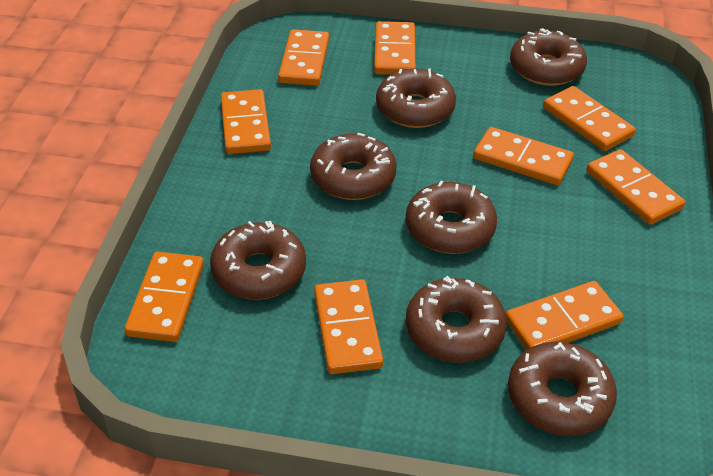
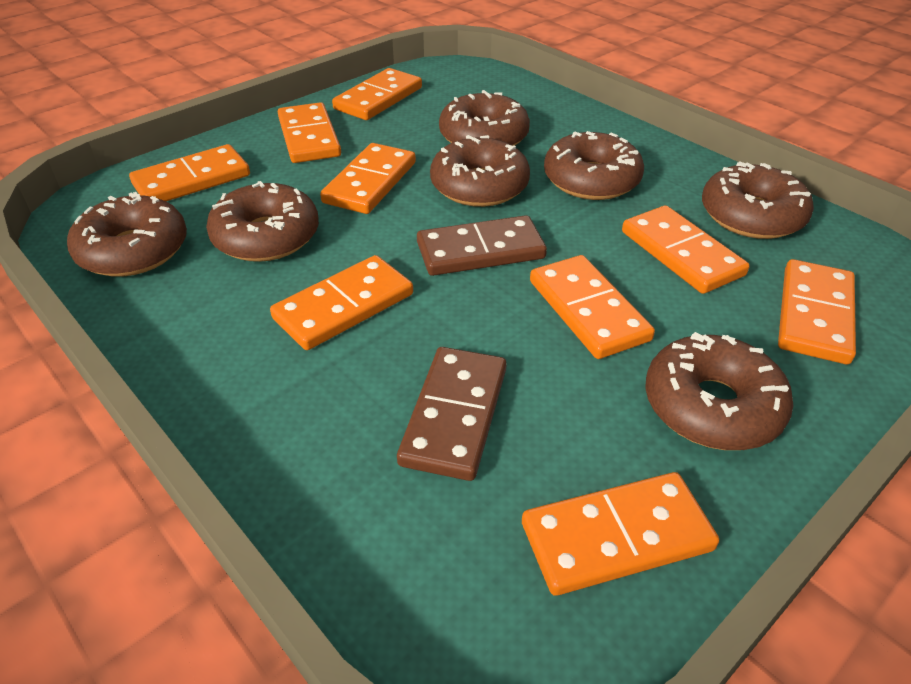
brown domino: none = 0 -> [397,347,507,481] [417,215,547,276] = 2

